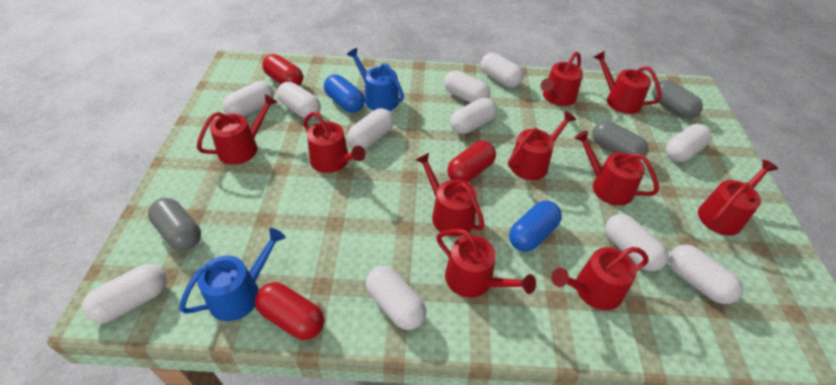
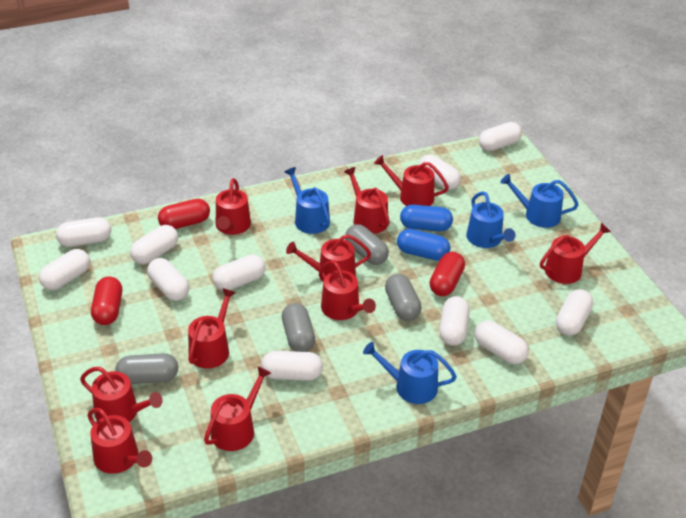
blue watering can: [179,228,286,321] [347,48,404,111] = 2 -> [285,167,330,234] [363,342,457,404] [466,191,516,248] [500,174,579,228] = 4
grey capsule: [148,198,201,251] [592,121,648,160] [652,80,703,119] = 3 -> [115,353,178,384] [282,303,315,352] [345,224,389,265] [385,274,422,321] = 4

